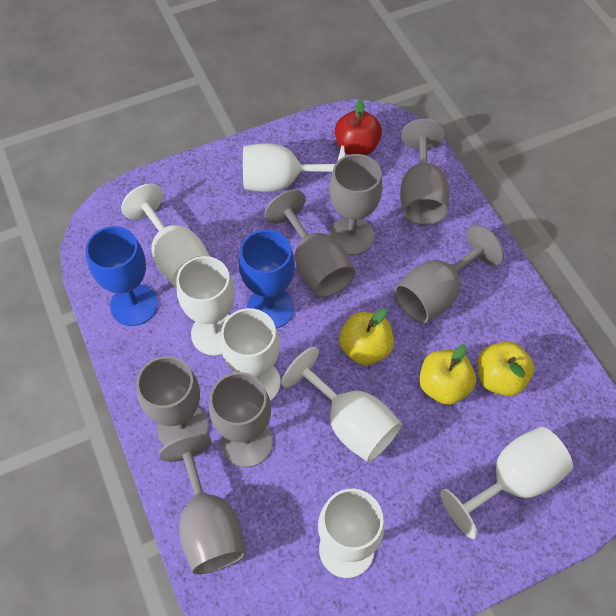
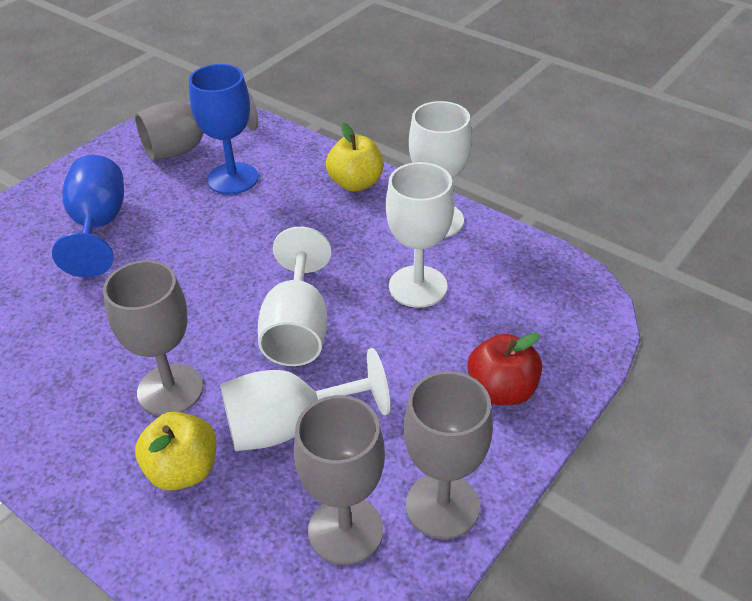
grey goblet: [136,356,208,446] [159,434,246,574] [209,372,273,467] [264,190,356,297] [329,154,382,255] [395,225,504,323] [400,119,449,225] = 7 -> [103,260,203,416] [135,88,258,161] [294,395,385,565] [404,371,493,539] = 4
white goblet: [121,184,210,288] [176,256,235,356] [220,308,280,401] [243,143,345,192] [281,347,402,462] [318,489,385,578] [440,427,573,539] = 7 -> [220,348,390,451] [258,227,331,366] [386,162,455,308] [409,101,472,238] = 4
yellow apple: [339,308,394,365] [419,344,476,405] [477,341,534,396] = 3 -> [135,412,216,490] [326,123,383,192] = 2

